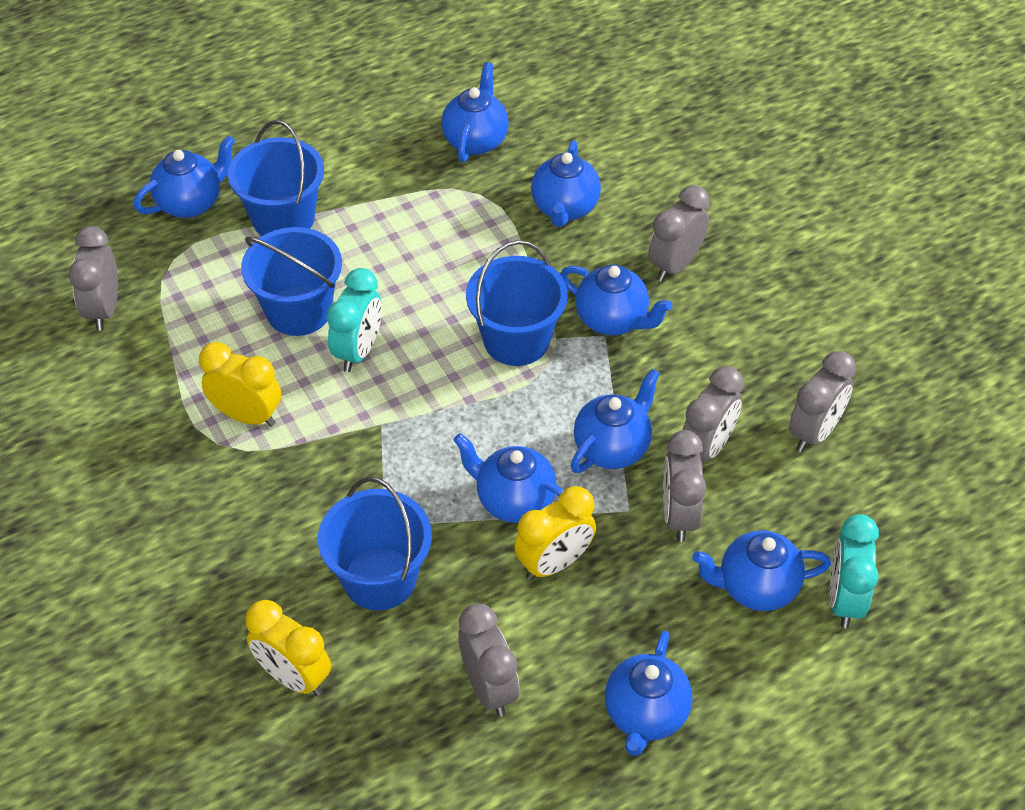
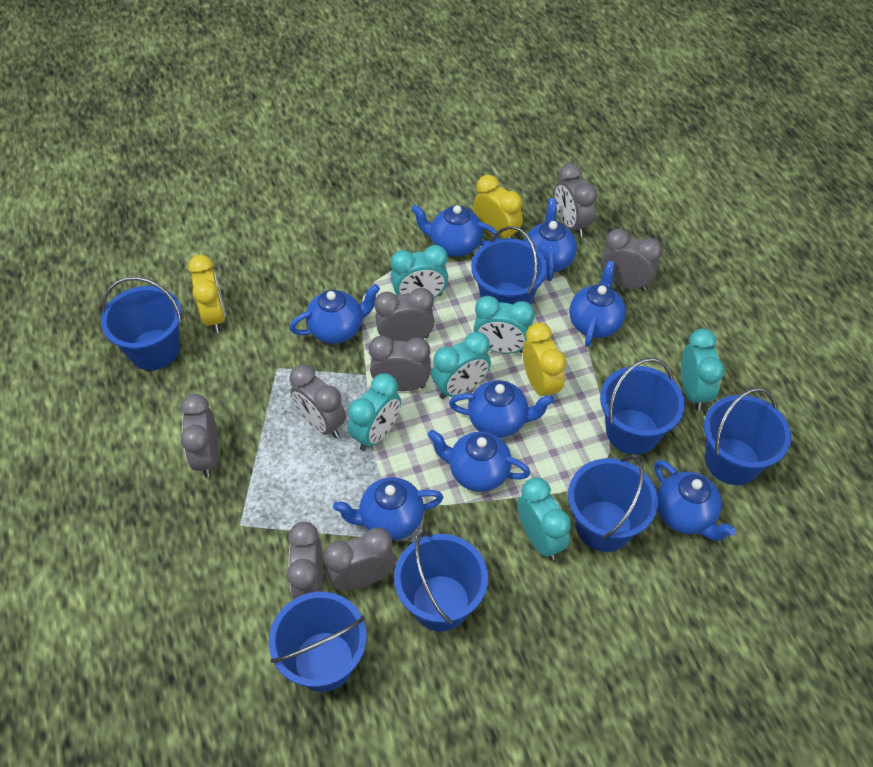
blue bucket: [228,120,324,236] [241,227,342,336] [318,477,432,610] [466,240,568,366] = 4 -> [101,277,182,370] [269,592,367,692] [394,531,488,631] [471,226,547,304] [568,456,658,552] [600,358,685,455] [704,387,791,485] = 7
grey clock: [69,226,118,331] [458,603,519,717] [648,185,710,282] [663,430,706,542] [683,366,744,462] [789,351,856,452] = 6 -> [181,394,218,478] [287,522,323,599] [290,365,346,438] [324,528,395,591] [369,336,431,391] [374,288,434,342] [555,163,597,237] [601,229,662,291] = 8
turquoise clock: [326,268,382,372] [829,514,879,628] = 2 -> [348,373,401,451] [391,245,448,298] [431,332,491,399] [473,296,535,353] [517,478,571,560] [681,329,725,411] = 6

